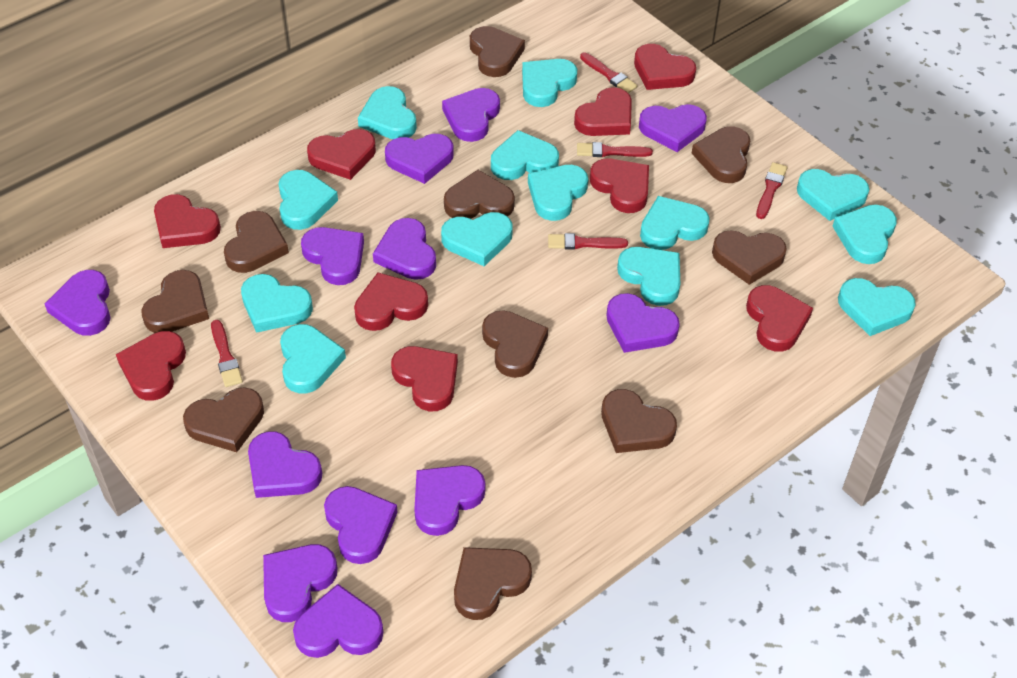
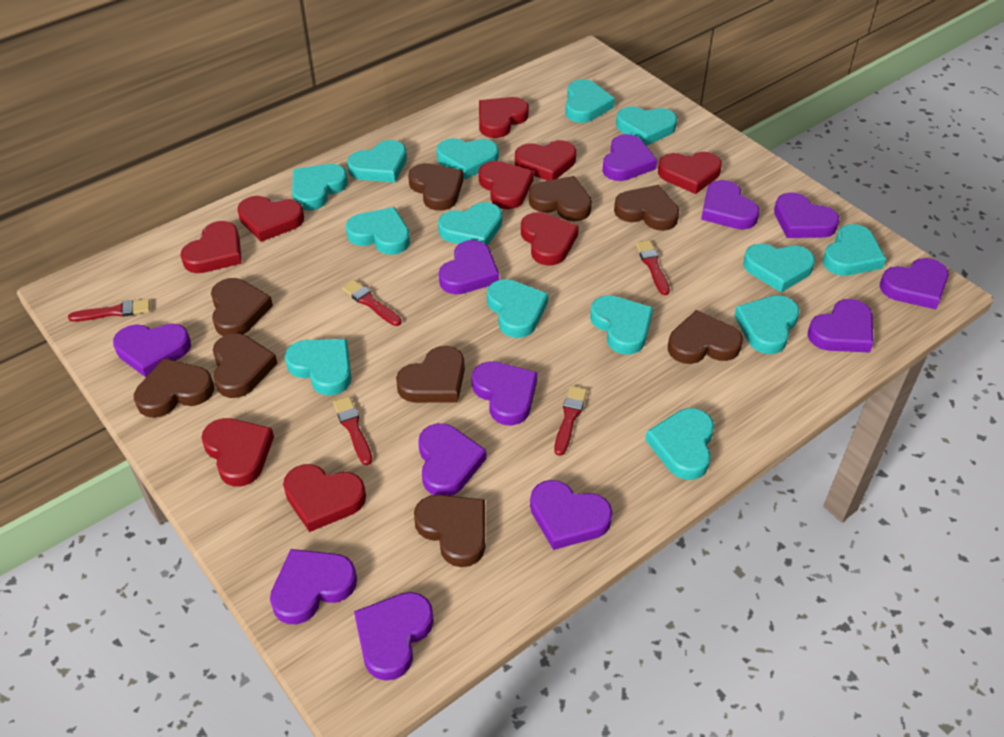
brown heart: [141,270,209,333] [183,387,264,452] [224,211,289,273] [444,170,515,219] [454,547,532,620] [470,26,525,77] [482,310,548,378] [601,389,677,453] [692,127,750,183] [712,230,787,285] = 10 -> [134,358,214,418] [211,278,273,336] [213,333,278,398] [396,346,465,403] [408,163,464,211] [414,495,485,567] [529,176,592,221] [614,185,679,231] [668,310,743,364] = 9
turquoise heart: [241,274,313,333] [278,170,338,230] [280,324,346,394] [358,86,417,139] [441,212,513,266] [491,130,559,180] [522,59,577,107] [528,165,588,221] [617,247,680,306] [640,196,710,250] [797,169,869,221] [833,205,897,264] [838,278,916,336] = 13 -> [285,339,352,395] [292,164,348,210] [346,207,410,255] [347,140,407,183] [436,138,499,180] [438,202,502,246] [487,279,548,338] [565,79,615,123] [590,295,653,355] [616,106,677,146] [645,408,714,480] [734,295,799,354] [743,244,815,292] [822,224,886,276] = 14

